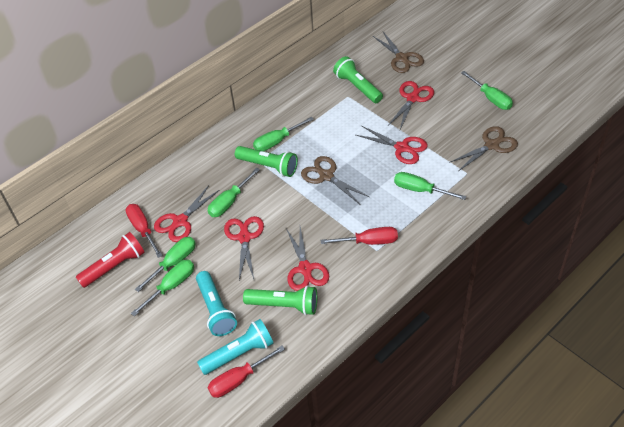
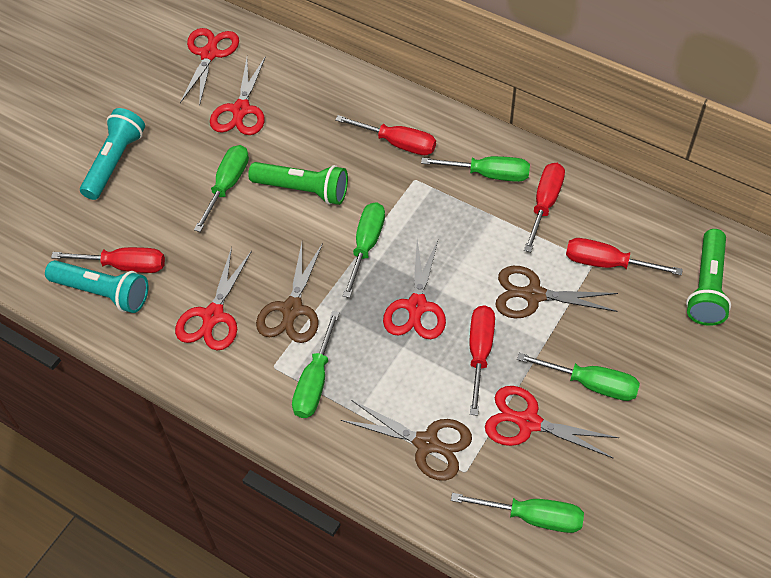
green flashlight: [235,146,298,177] [243,285,317,315] [333,56,383,103] = 3 -> [248,162,348,205] [686,229,731,326] = 2
red flashlight: [76,232,145,288] = 1 -> none = 0
red screwdriver: [126,204,163,258] [208,346,285,398] [321,227,398,245] = 3 -> [51,247,165,273] [335,115,436,155] [470,305,495,416] [524,163,565,252] [566,238,683,275] = 5

